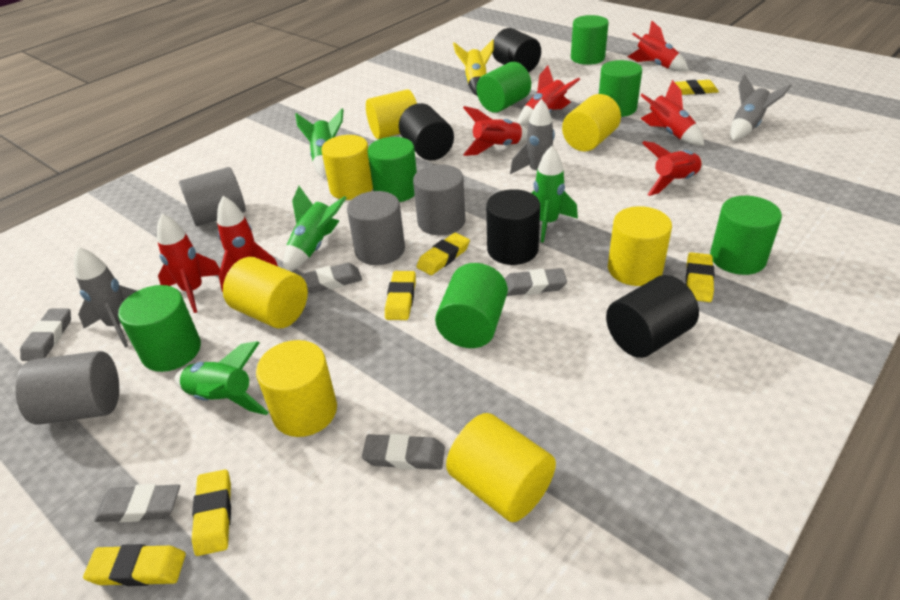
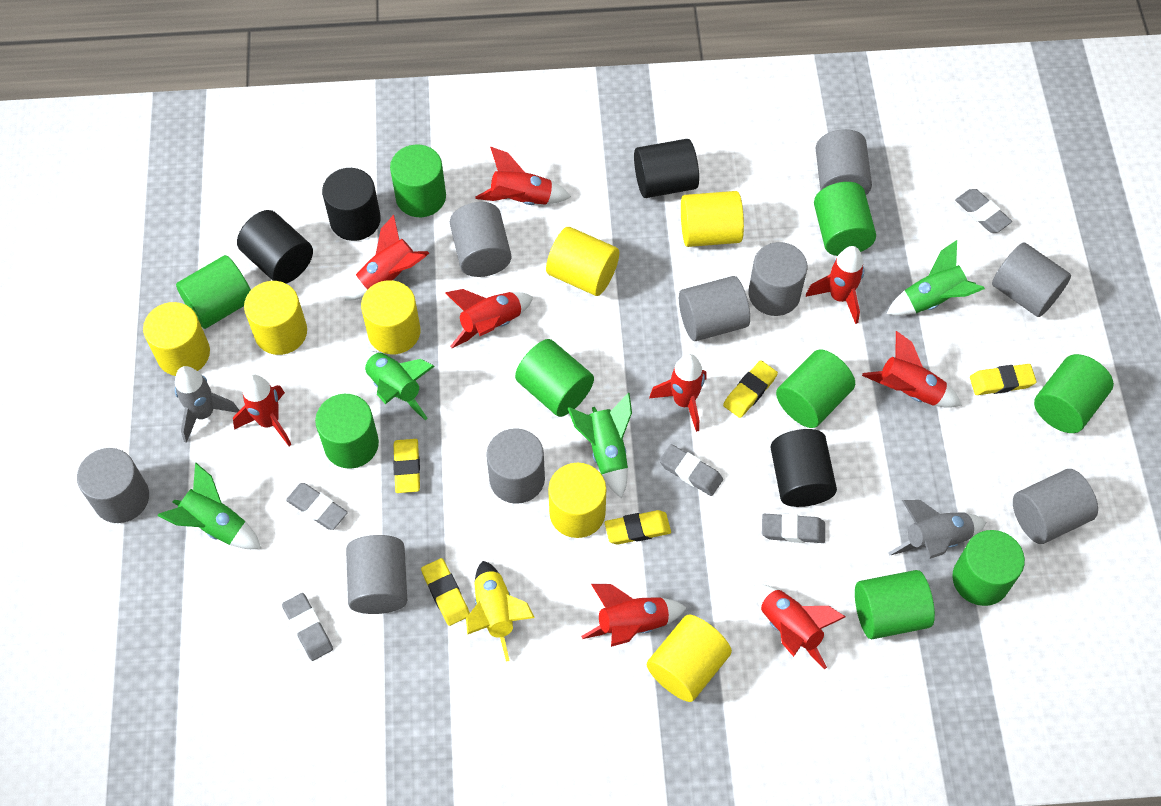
green cylinder: [118,285,201,372] [368,137,417,202] [435,263,508,348] [477,62,531,113] [571,15,609,65] [599,60,642,117] [710,196,782,275] = 7 -> [176,255,251,329] [315,394,379,469] [390,144,446,217] [515,339,594,417] [776,350,855,428] [814,182,876,256] [855,570,935,639] [952,530,1025,606] [1034,354,1114,433] = 9
grey cylinder: [15,351,119,425] [179,167,246,226] [347,191,405,265] [413,165,465,235] = 4 -> [77,448,149,523] [346,535,407,614] [450,202,512,277] [486,428,545,504] [679,276,750,341] [749,242,807,316] [816,129,872,195] [992,242,1071,317] [1013,469,1098,544] = 9
grey rocket: [74,247,137,348] [510,99,555,174] [730,74,792,141] = 3 -> [175,366,240,443] [888,500,986,559] = 2
red rocket: [157,214,220,313] [217,196,278,292] [463,106,528,156] [518,66,580,126] [627,20,689,72] [640,80,704,146] [642,141,704,196] = 7 -> [233,375,292,446] [345,215,430,301] [445,289,533,348] [476,147,571,205] [581,584,686,647] [649,354,707,432] [754,584,846,670] [806,246,864,324] [862,331,962,408] = 9
yellow eraser: [83,544,186,586] [192,470,231,556] [385,271,416,320] [416,233,470,275] [675,80,719,95] [686,252,715,302] = 6 -> [393,439,420,493] [421,558,470,626] [605,510,671,545] [723,360,778,418] [970,364,1036,395] = 5

